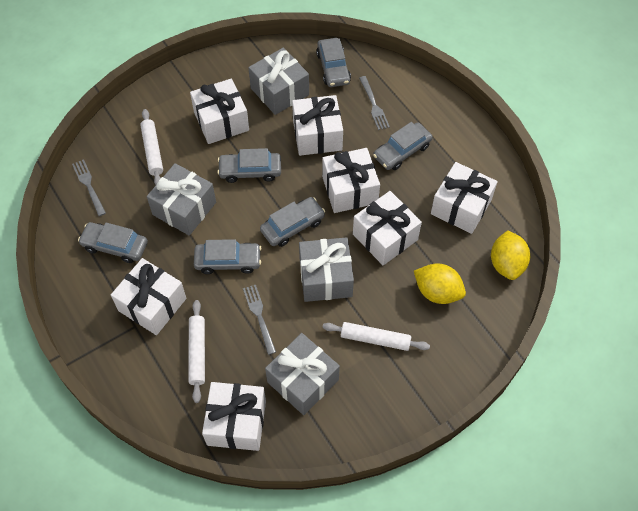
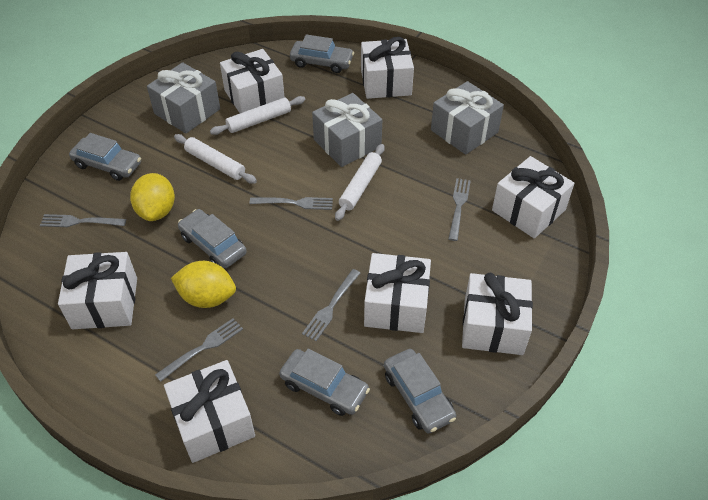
grey car: [78,222,148,263] [194,239,261,274] [217,148,281,183] [260,197,325,247] [316,38,351,87] [373,122,432,170] = 6 -> [69,133,141,181] [178,209,246,268] [279,348,370,416] [290,34,354,73] [384,349,456,434] = 5
grey fork: [72,159,106,216] [243,285,276,355] [359,76,390,130] = 3 -> [40,214,126,227] [155,318,243,382] [249,197,333,210] [302,269,360,341] [448,178,471,241] = 5
grey gift: [147,163,216,236] [248,48,309,115] [265,333,340,415] [299,237,354,302] = 4 -> [147,62,220,133] [312,93,382,167] [431,81,504,155] = 3

